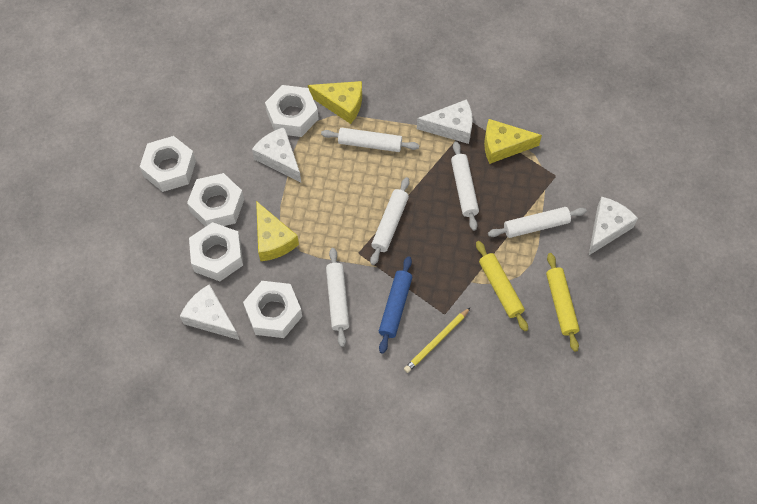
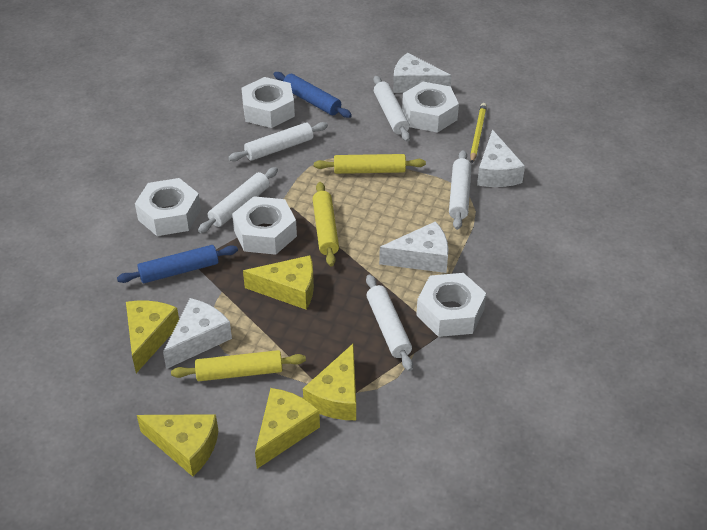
blue rolling pin: [379,256,412,354] = 1 -> [117,245,238,283] [274,72,352,118] = 2
yellow cheese: [256,201,299,262] [308,81,362,124] [484,119,542,164] = 3 -> [126,301,179,373] [137,414,218,476] [243,255,314,310] [255,388,320,469] [303,344,356,420] = 5
yellow rolling pin: [476,241,528,331] [546,253,580,352] = 2 -> [171,350,306,381] [313,182,339,266] [314,154,426,174] = 3

